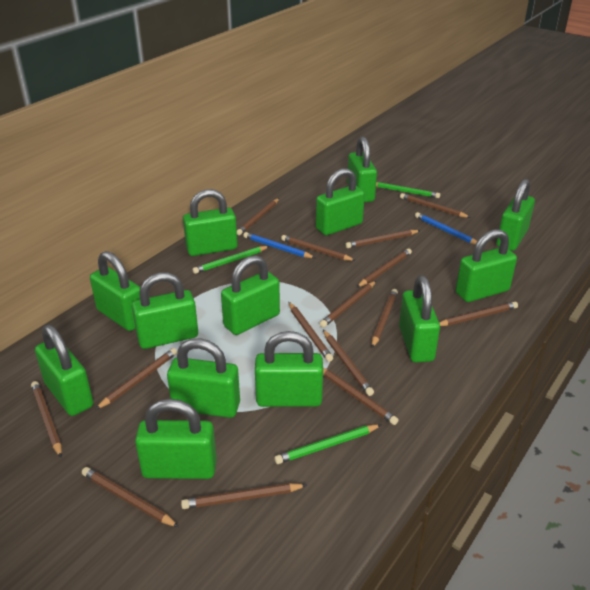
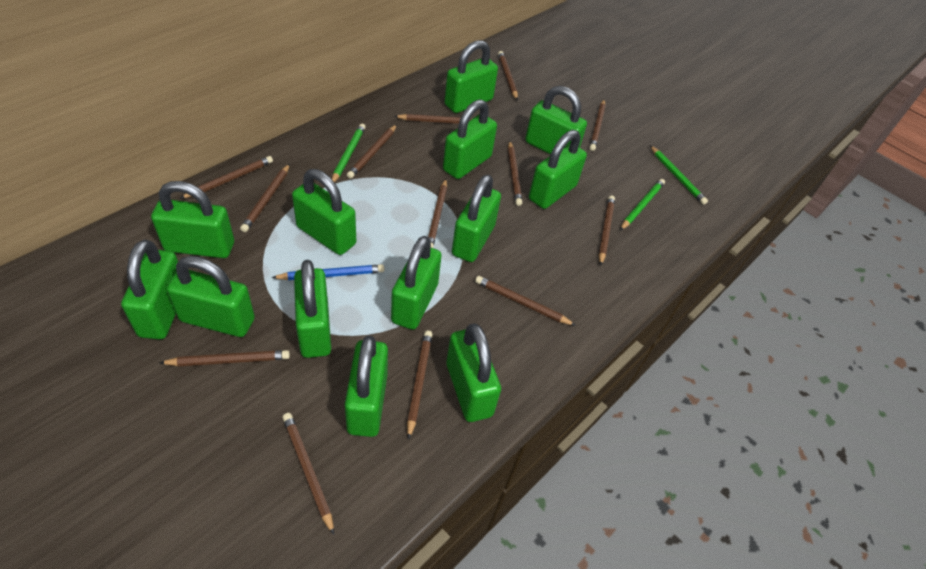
blue pencil: [243,232,315,258] [415,212,477,245] = 2 -> [271,264,385,280] = 1
brown pencil: [31,381,62,458] [82,467,179,527] [95,348,177,410] [181,483,307,509] [237,198,279,235] [281,235,356,261] [289,302,333,362] [320,281,376,327] [323,330,374,396] [323,368,398,425] [345,230,421,248] [356,249,412,288] [372,289,398,348] [400,193,471,218] [439,302,518,326] = 15 -> [159,350,290,366] [180,156,273,199] [240,164,290,232] [282,413,334,535] [347,125,397,179] [394,114,473,124] [407,331,433,440] [428,179,447,248] [475,276,576,326] [498,51,518,100] [508,141,522,206] [589,100,606,151] [598,195,615,266] = 13

